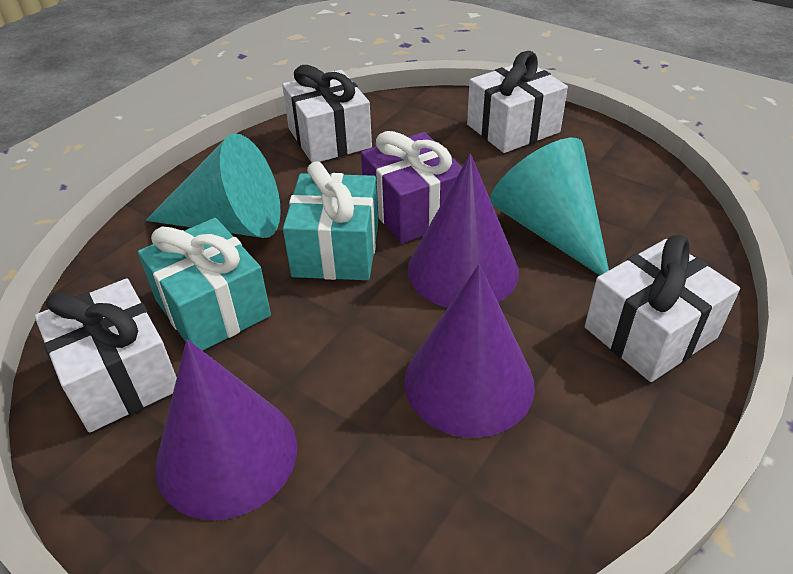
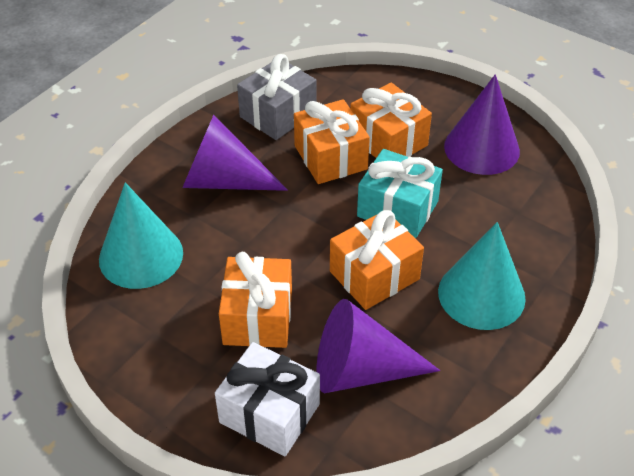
grey gift: none = 0 -> [237,54,317,140] = 1
orange gift: none = 0 -> [219,252,292,348] [294,99,370,184] [330,210,424,310] [350,83,432,158] = 4
purple gift: [361,131,462,244] = 1 -> none = 0
turquoise gift: [138,218,271,351] [283,161,378,280] = 2 -> [357,149,443,238] = 1
white gift: [35,278,177,432] [282,65,372,163] [467,51,568,153] [585,235,740,382] = 4 -> [215,342,320,456] = 1

